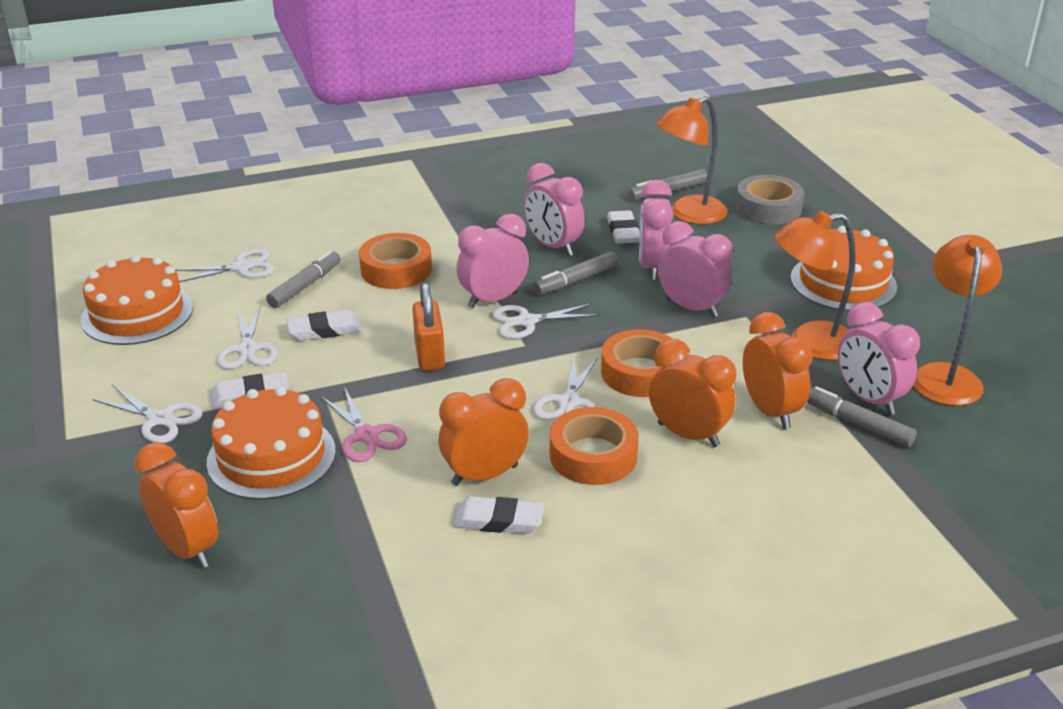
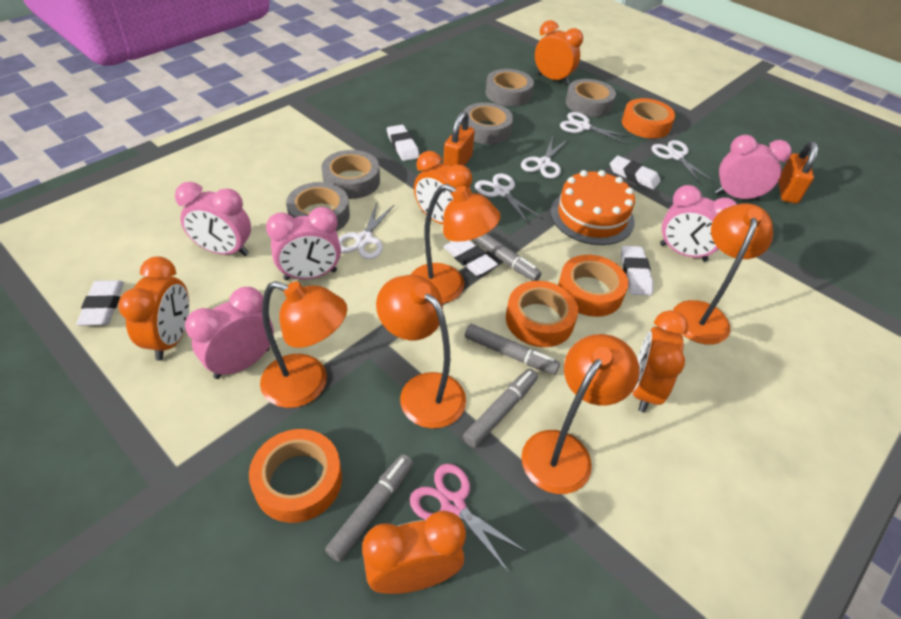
grey tape: [735,175,804,224] = 1 -> [286,182,350,232] [322,150,380,199] [464,102,513,144] [486,69,534,106] [566,79,616,117] = 5
orange cake: [81,255,193,345] [206,386,336,500] [790,226,897,311] = 3 -> [551,170,635,245] = 1
orange clock: [134,442,218,568] [439,378,529,486] [649,339,736,447] [743,312,813,429] = 4 -> [118,257,189,361] [362,510,466,594] [414,151,472,224] [535,20,583,85] [633,310,689,412] = 5
orange lamp: [656,96,727,224] [775,211,855,360] [913,235,1002,406] = 3 -> [260,281,347,408] [376,275,466,428] [411,184,501,304] [521,334,640,494] [673,203,773,345] = 5
orange padlock: [412,283,445,371] = 1 -> [443,111,475,166] [778,141,818,203] = 2
orange tape: [359,233,432,289] [550,407,639,485] [601,329,673,397] = 3 -> [249,429,342,523] [506,281,578,347] [558,255,629,317] [622,98,675,139] = 4
white eraser: [210,372,289,410] [286,310,362,341] [453,496,544,534] [607,210,639,244] = 4 -> [76,280,124,326] [387,125,420,161] [443,240,498,276] [610,156,661,190] [621,246,654,296] = 5

